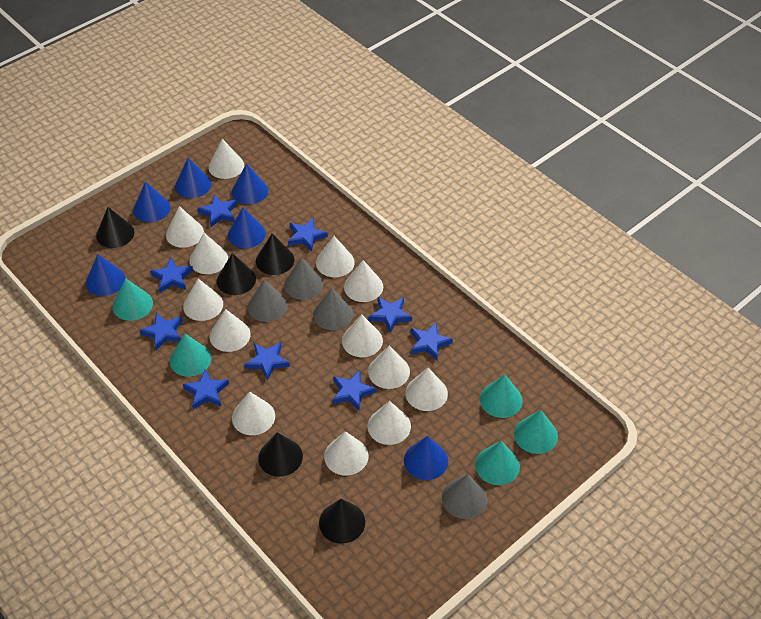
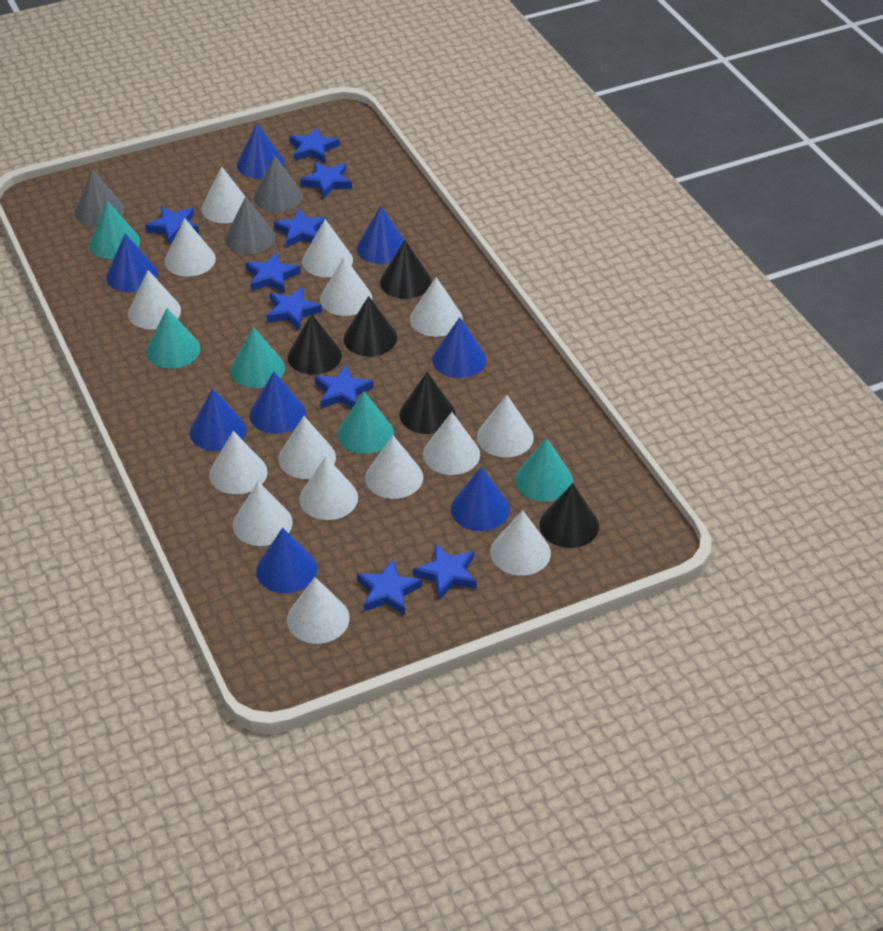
blue cone: [86,254,125,296] [133,181,171,222] [175,158,212,198] [228,207,266,248] [232,164,268,204] [404,436,448,480] = 6 -> [106,234,158,292] [190,388,246,451] [237,123,285,179] [250,372,306,434] [256,528,317,593] [357,206,404,264] [432,317,487,378] [451,467,510,531] = 8
grey cone: [248,279,288,322] [284,258,323,300] [313,288,353,330] [442,474,487,519] = 4 -> [75,169,125,226] [225,197,275,254] [254,155,303,212] = 3
white cone: [166,206,204,248] [183,279,223,321] [190,233,228,274] [208,139,244,179] [210,309,251,352] [232,391,275,435] [316,236,355,277] [324,431,369,476] [342,315,383,357] [344,260,383,302] [367,401,411,445] [368,346,410,389] [405,368,448,411] = 13 -> [128,270,181,330] [164,218,216,276] [201,166,245,223] [209,431,268,494] [233,481,293,546] [278,416,336,479] [287,577,350,644] [299,456,358,520] [302,219,353,277] [320,257,372,316] [365,435,423,499] [410,277,463,337] [423,412,480,475] [477,395,534,457] [490,510,551,576] = 15

